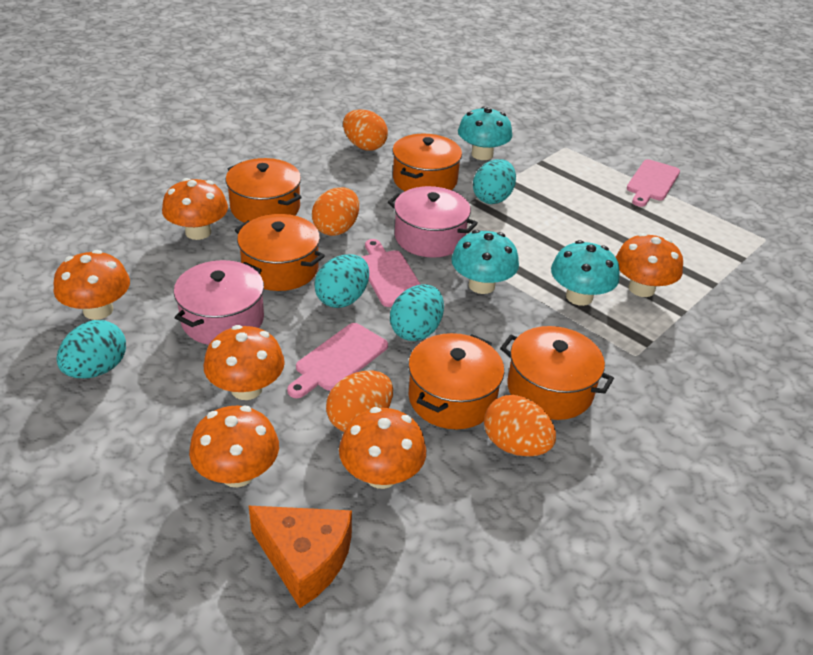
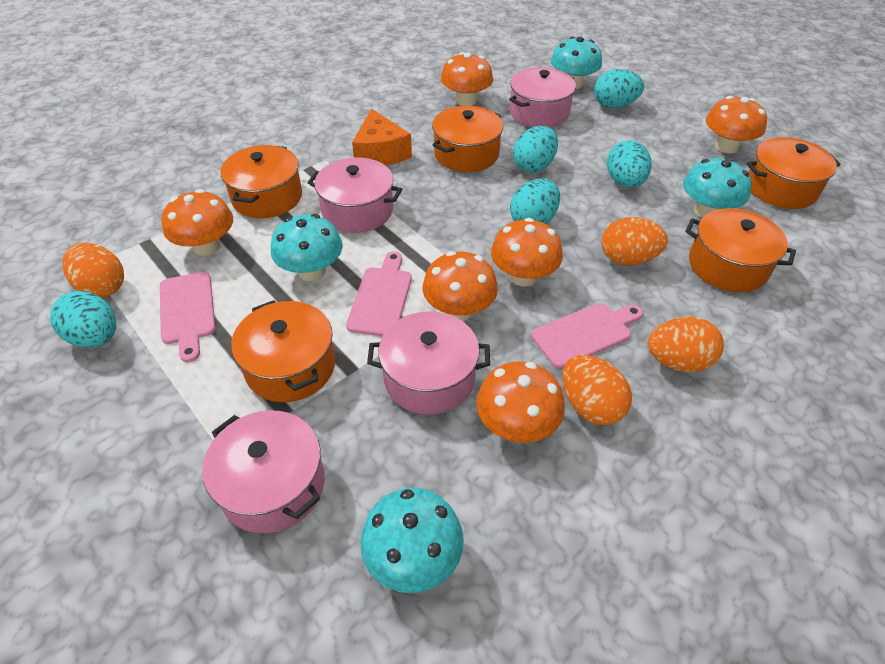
pink pot: [174,260,264,345] [388,186,478,258] = 2 -> [202,410,325,533] [307,157,402,233] [367,311,490,415] [509,67,576,127] = 4
turquoise egg: [56,320,126,378] [314,254,369,308] [390,284,444,341] [473,159,516,204] = 4 -> [50,291,116,348] [510,178,560,224] [513,126,558,173] [594,69,644,108] [607,140,652,187] = 5
turquoise mushroom: [451,230,519,294] [458,106,512,160] [551,240,620,306] = 3 -> [271,214,342,281] [360,488,464,593] [551,37,602,89] [683,158,752,218] = 4

